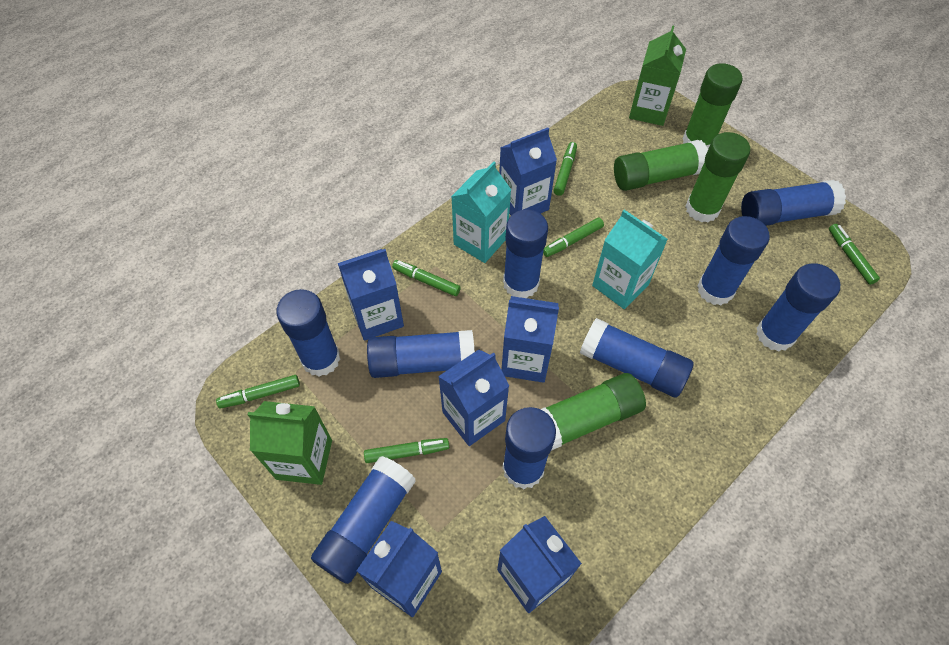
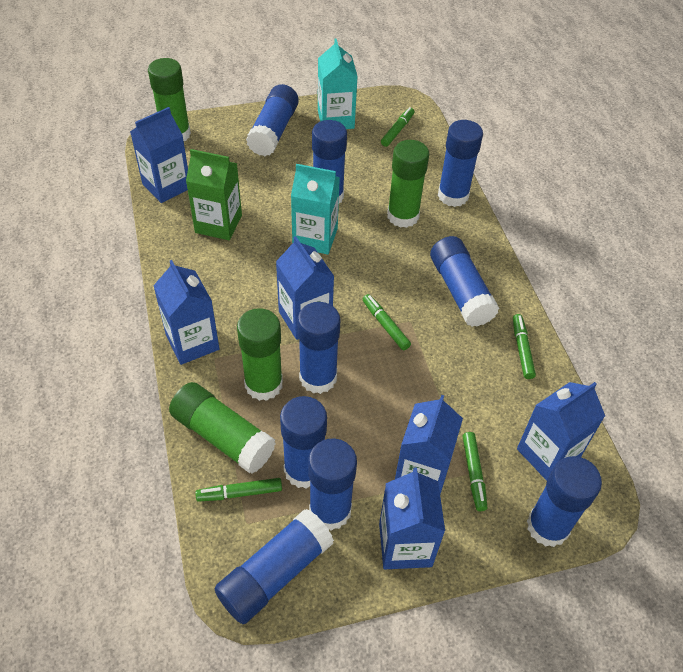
green carton: [247,401,332,485] [629,25,686,126] = 2 -> [186,149,242,240] = 1
green marker: [216,375,300,409] [364,438,449,463] [392,260,461,296] [543,218,604,257] [554,142,577,196] [829,224,880,285] = 6 -> [196,478,282,502] [363,294,411,350] [381,107,414,147] [463,432,487,511] [513,314,536,379] = 5

